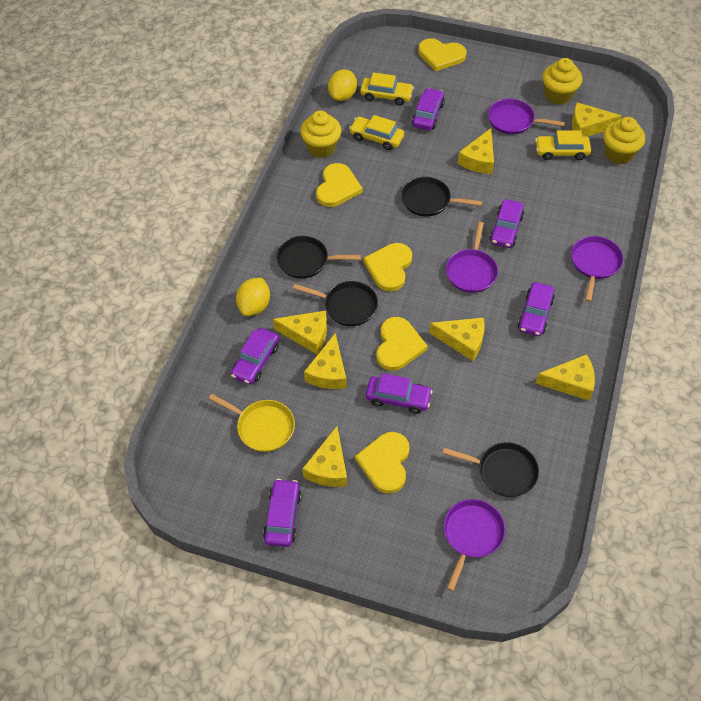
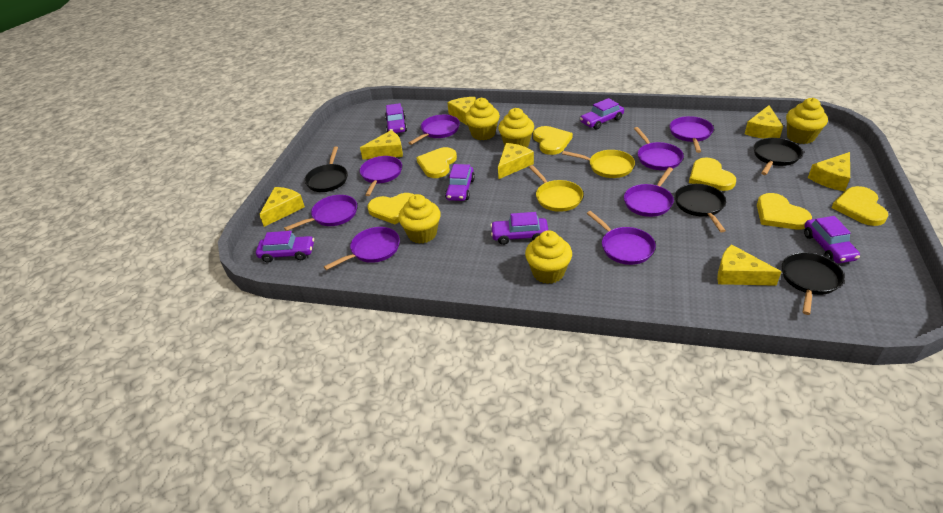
purple pan: [444,499,505,591] [446,222,498,293] [488,99,565,134] [571,236,623,302] = 4 -> [284,195,357,231] [324,227,400,270] [360,156,402,196] [409,115,460,145] [587,211,656,265] [624,167,674,217] [634,127,684,170] [670,116,714,153] = 8
yellow car: [349,115,404,150] [360,72,414,105] [535,130,591,160] = 3 -> none = 0
yellow cupcake: [300,111,341,158] [542,58,582,105] [603,117,645,164] = 3 -> [398,194,441,244] [465,98,500,140] [498,108,534,148] [525,230,572,284] [786,98,828,144] = 5
yellow heart: [316,163,363,207] [355,432,410,494] [363,243,412,291] [376,317,428,371] [418,38,467,71] = 5 -> [367,193,414,225] [416,147,457,178] [533,126,573,155] [689,157,736,191] [757,193,812,229] [831,186,888,226] = 6
yellow lemon: [236,278,270,316] [328,69,357,101] = 2 -> none = 0
yellow pan: [209,394,295,452] = 1 -> [529,165,583,212] [562,150,635,178] = 2

